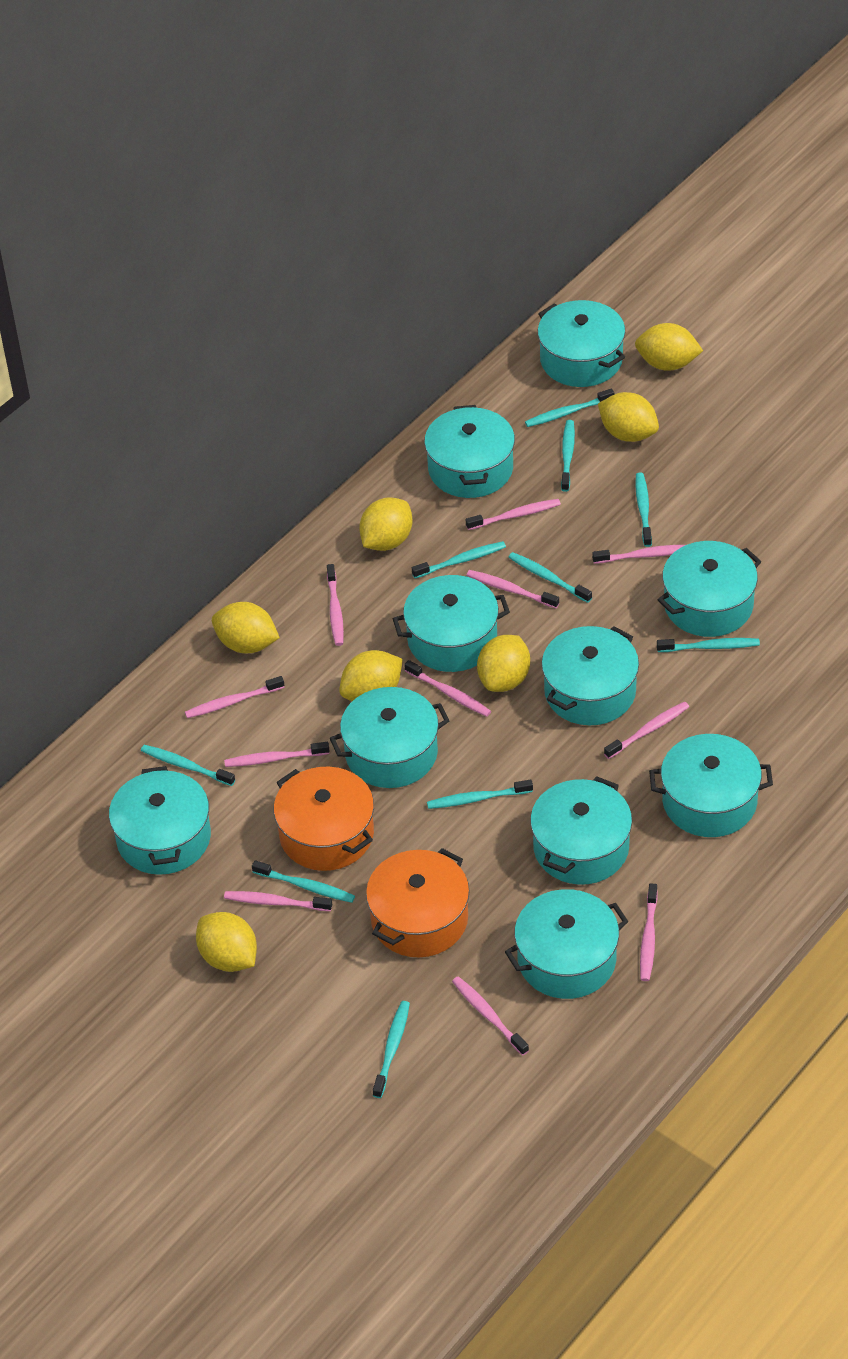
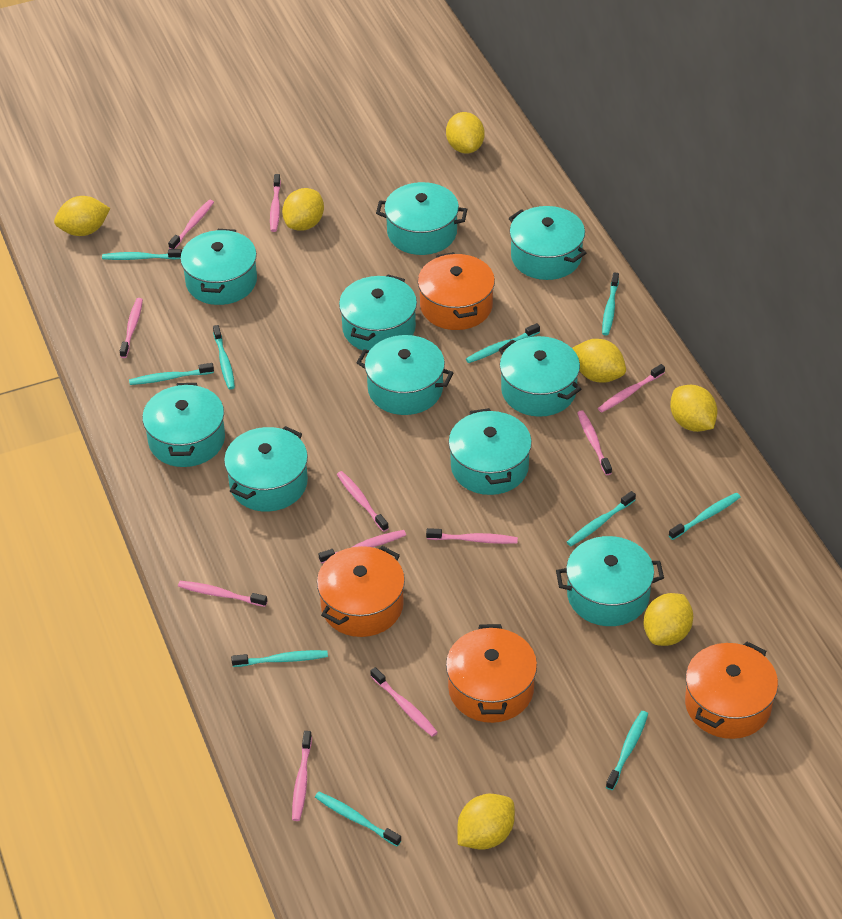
orange pot: [274,767,374,871] [366,848,470,957] = 2 -> [317,546,405,637] [418,252,495,330] [446,624,537,723] [685,641,778,739] = 4

